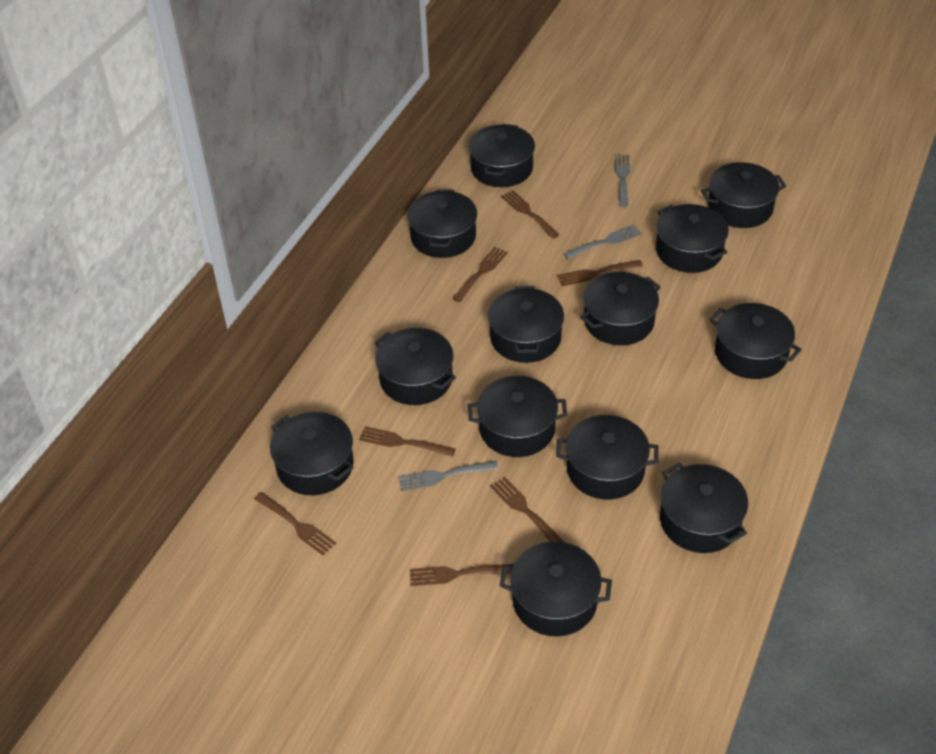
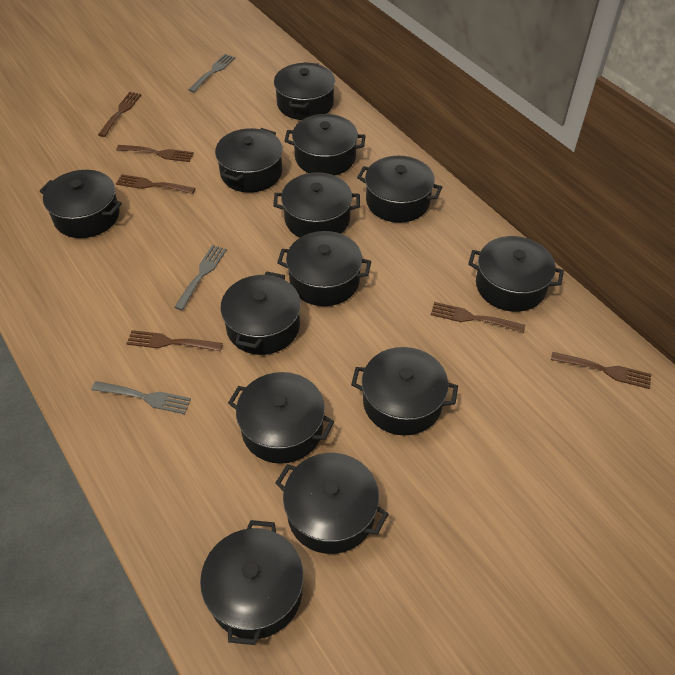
brown fork: [254,492,336,555] [359,426,456,457] [410,564,514,586] [452,247,508,302] [490,477,564,542] [501,190,560,238] [557,260,643,286] = 7 -> [98,92,141,137] [116,145,194,162] [116,174,195,194] [127,330,223,352] [431,302,525,333] [551,352,651,389] = 6

